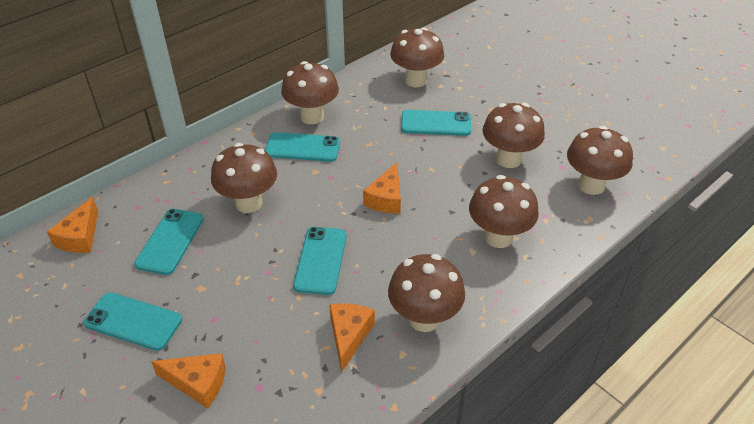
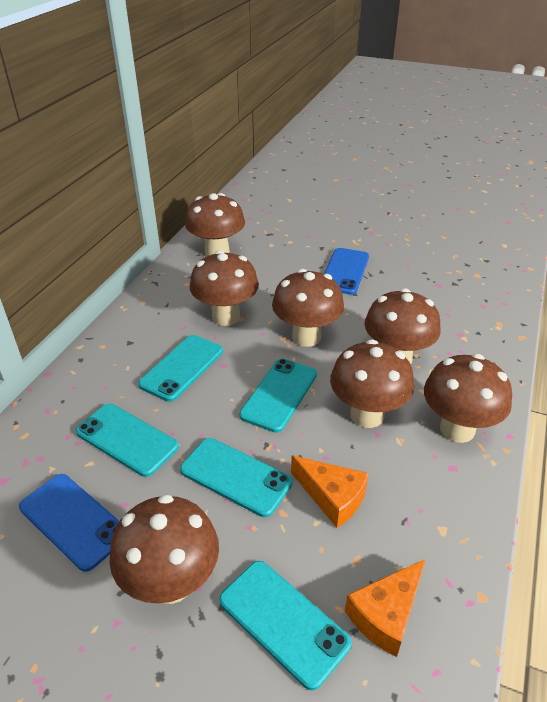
blue phone: none = 0 -> [19,474,119,572] [324,248,369,295] = 2
orange cheese: [47,197,98,253] [151,353,226,409] [329,303,375,373] [363,162,401,214] = 4 -> [291,456,369,528] [345,559,426,657] = 2

